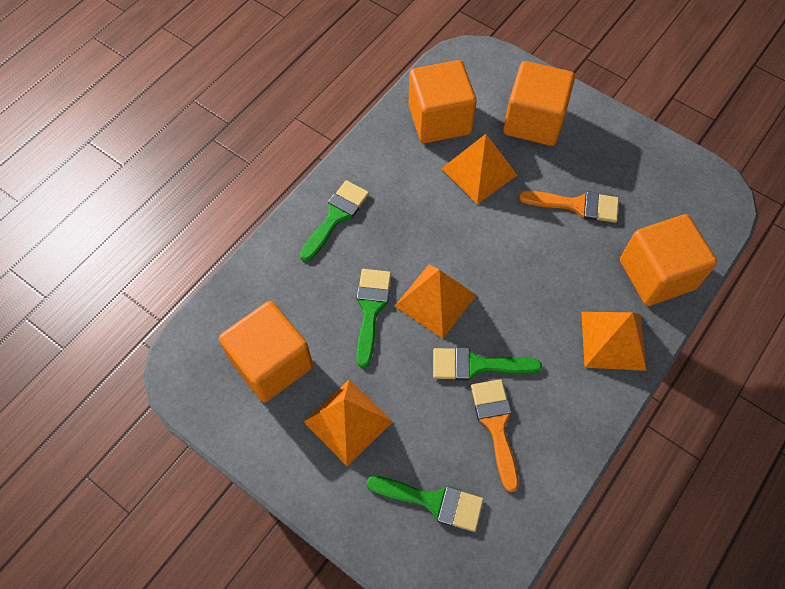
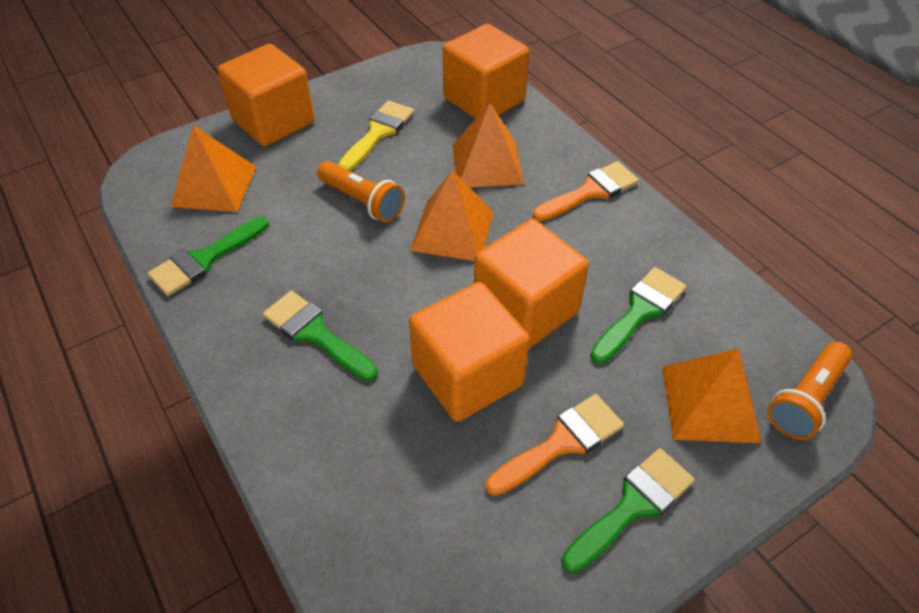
orange flashlight: none = 0 -> [317,161,405,223] [767,342,852,440] = 2
yellow brush: none = 0 -> [338,100,414,171] = 1

